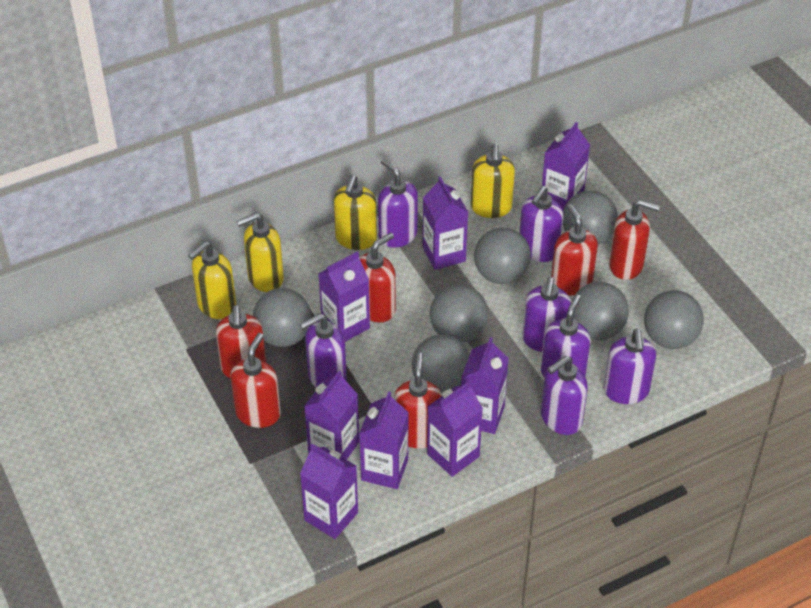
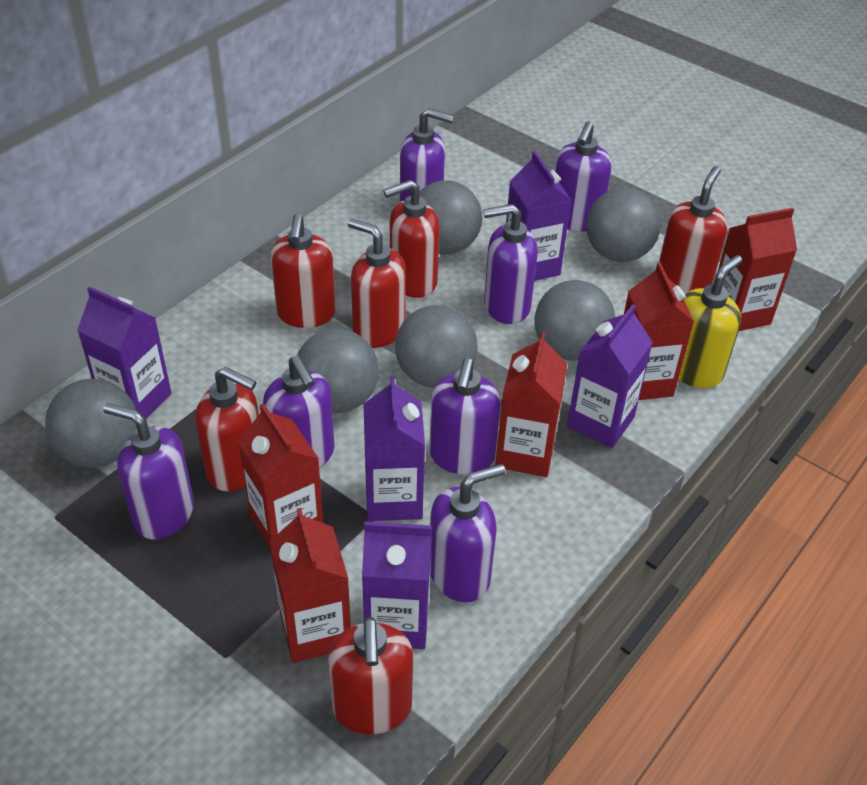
grey ball: [253,288,312,347] [412,334,470,394] [430,284,488,343] [474,228,531,284] [563,191,618,245] [572,282,629,340] [644,290,704,349] = 7 -> [45,379,137,468] [297,329,379,413] [395,305,478,388] [419,180,482,255] [535,280,615,361] [586,188,661,262] = 6
purple carton: [300,444,358,539] [304,370,359,460] [318,251,370,342] [359,391,409,489] [423,176,468,270] [427,381,483,477] [461,337,509,434] [542,122,590,210] = 8 -> [77,287,171,419] [362,521,432,649] [364,376,425,521] [506,151,572,281] [567,304,653,448] = 5
red carton: none = 0 -> [238,403,323,550] [270,508,351,663] [495,332,567,477] [624,262,694,400] [718,208,797,331] = 5
yellow soap dispenser: [188,241,236,319] [236,212,284,292] [334,175,377,250] [471,143,515,218] = 4 -> [678,255,742,388] = 1

